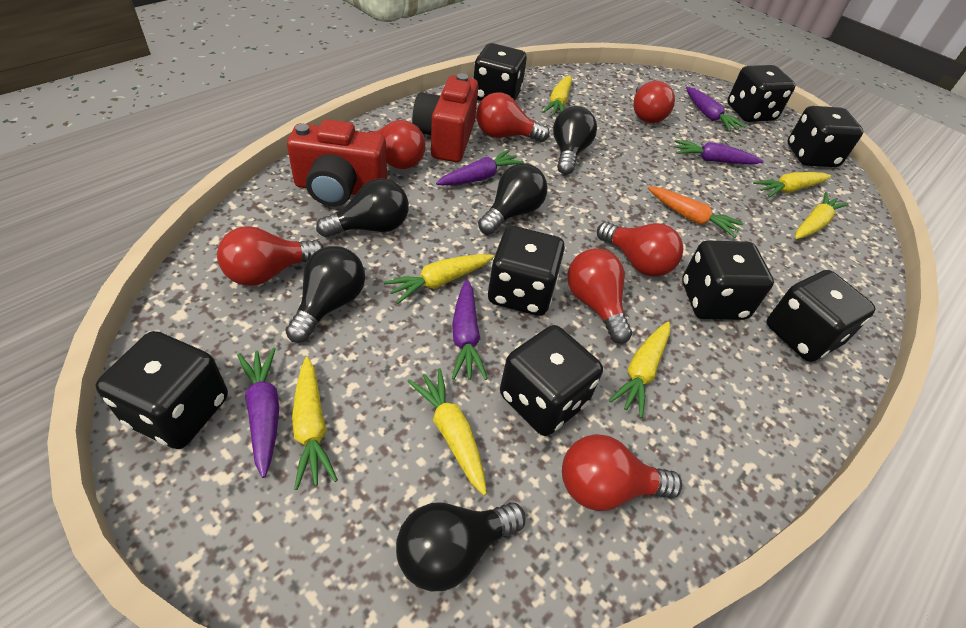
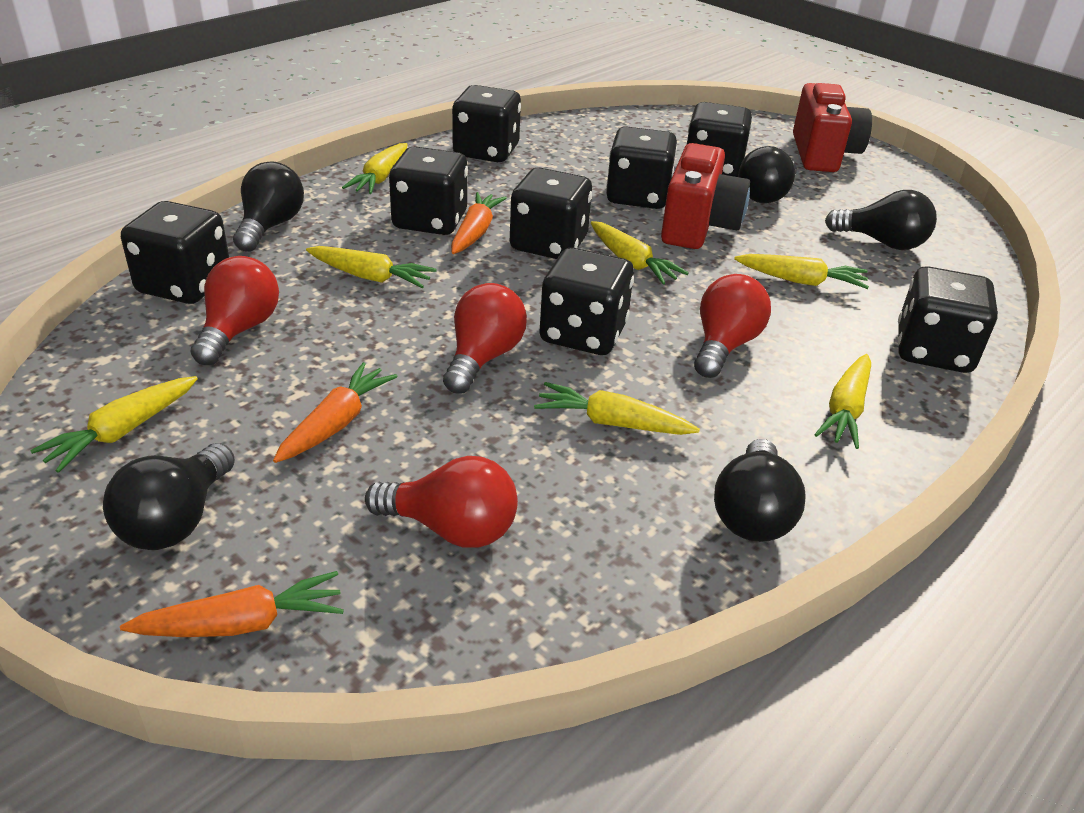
orange carrot: [648,187,744,238] = 1 -> [120,571,344,637] [273,362,398,463] [451,192,507,254] = 3
purple carrot: [237,347,279,478] [436,150,524,186] [452,279,488,380] [675,140,764,165] [686,87,746,132] = 5 -> none = 0
red light bulb: [217,226,324,286] [357,120,426,169] [476,92,550,142] [562,434,682,511] [567,248,632,344] [597,222,683,277] [633,81,675,123] = 7 -> [191,256,279,365] [365,456,518,548] [443,283,527,394] [694,274,771,378] = 4

